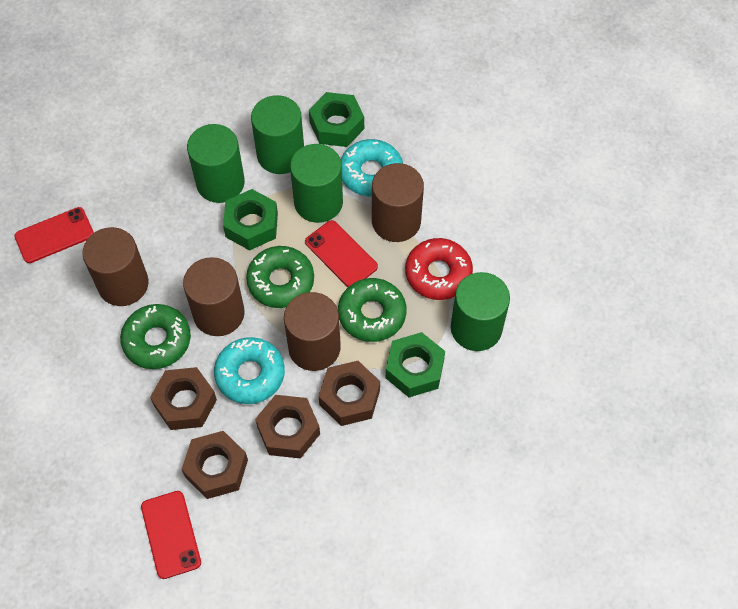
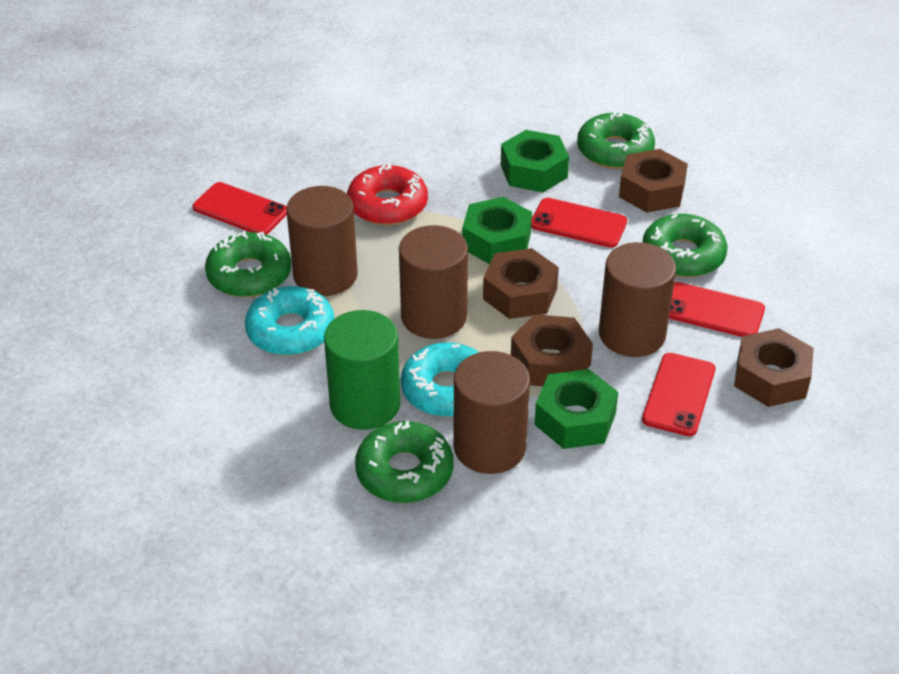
green cylinder: [187,124,245,203] [251,95,304,174] [290,144,343,223] [451,272,510,351] = 4 -> [324,310,400,430] = 1
green donut: [120,304,191,369] [246,246,314,308] [338,278,406,342] = 3 -> [205,231,291,297] [355,421,454,503] [577,112,655,169] [643,214,727,277] = 4
red phone: [14,207,94,263] [141,491,201,579] [305,220,378,287] = 3 -> [193,182,287,235] [531,198,627,248] [642,353,716,436] [669,282,765,337] = 4

